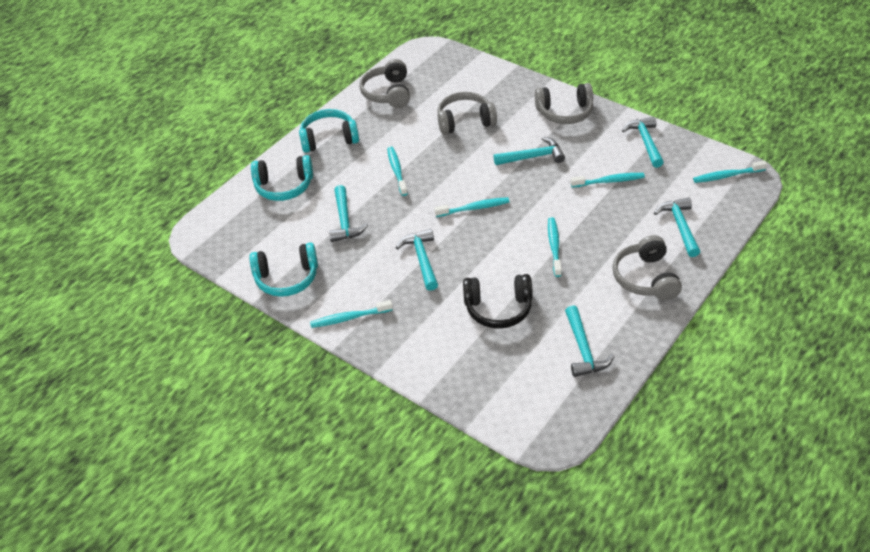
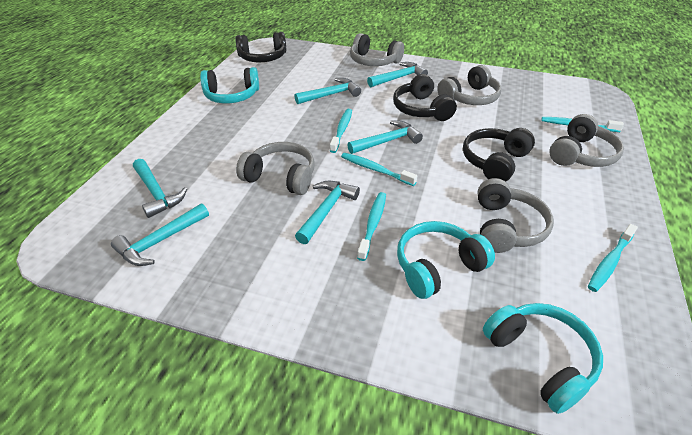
black headphones: [463,274,533,329] = 1 -> [235,32,286,62] [393,74,457,121] [463,128,535,182] = 3
grey headphones: [359,59,410,108] [437,92,497,135] [535,83,593,124] [612,235,682,300] = 4 -> [236,142,315,195] [350,33,404,66] [437,65,502,105] [478,178,554,253] [549,114,624,167] = 5
turquoise toothbrush: [310,300,393,328] [387,147,408,196] [434,197,509,217] [548,217,562,277] [570,173,645,188] [693,160,767,183] = 6 -> [330,109,352,153] [341,153,417,186] [357,192,386,261] [541,117,624,132] [588,224,638,292] = 5

